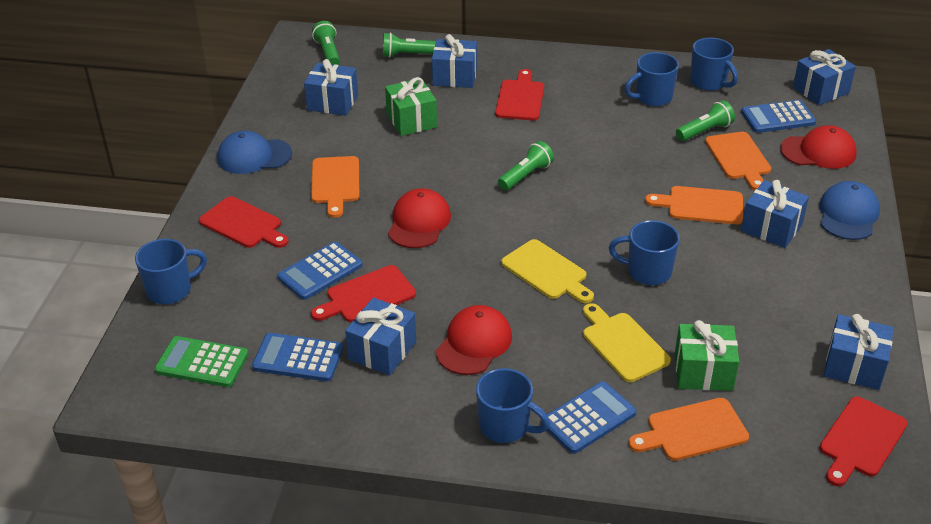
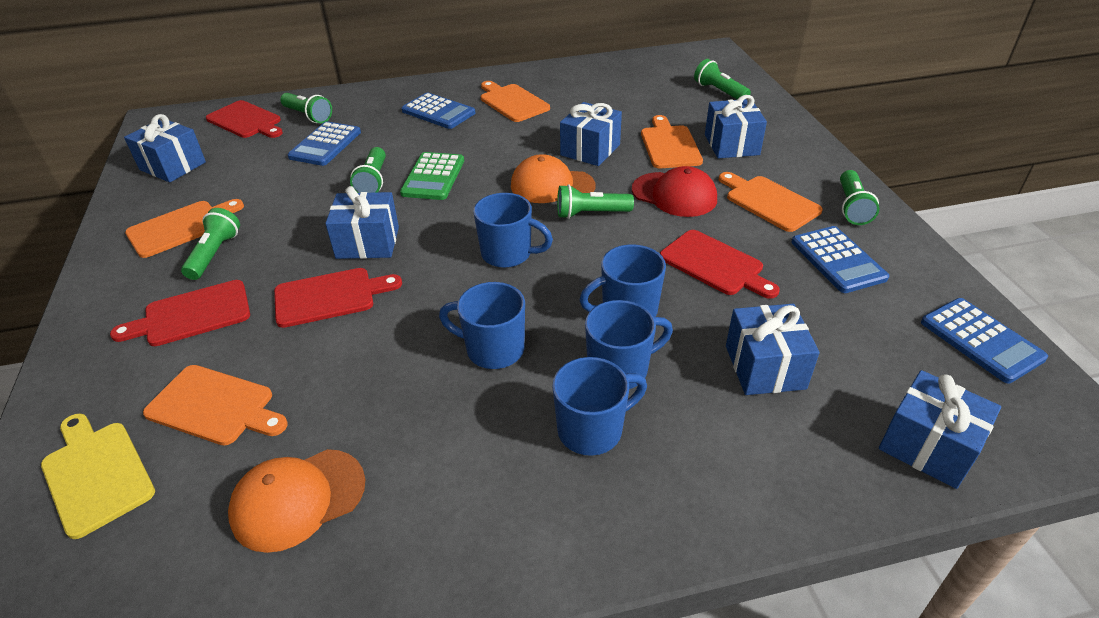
blue cap: [217,131,292,174] [819,181,880,240] = 2 -> none = 0
green flashlight: [312,21,340,65] [383,32,436,58] [498,141,554,190] [676,100,735,141] = 4 -> [181,208,240,280] [280,93,332,123] [350,147,386,193] [557,185,634,219] [694,59,751,99] [840,170,879,225] = 6
green gift: [385,77,437,136] [675,320,739,391] = 2 -> none = 0
orange cap: none = 0 -> [228,449,366,553] [511,154,595,203] = 2
orange cutting board: [311,156,359,218] [628,398,749,461] [645,186,743,224] [705,132,771,190] = 4 -> [125,199,244,258] [143,365,288,446] [481,81,550,122] [641,115,703,168] [719,172,823,232] = 5
red cap: [388,188,451,248] [436,305,512,375] [780,125,857,169] = 3 -> [632,166,717,217] = 1
yellow cutting board: [501,239,594,303] [583,303,671,382] = 2 -> [41,413,155,539] = 1

